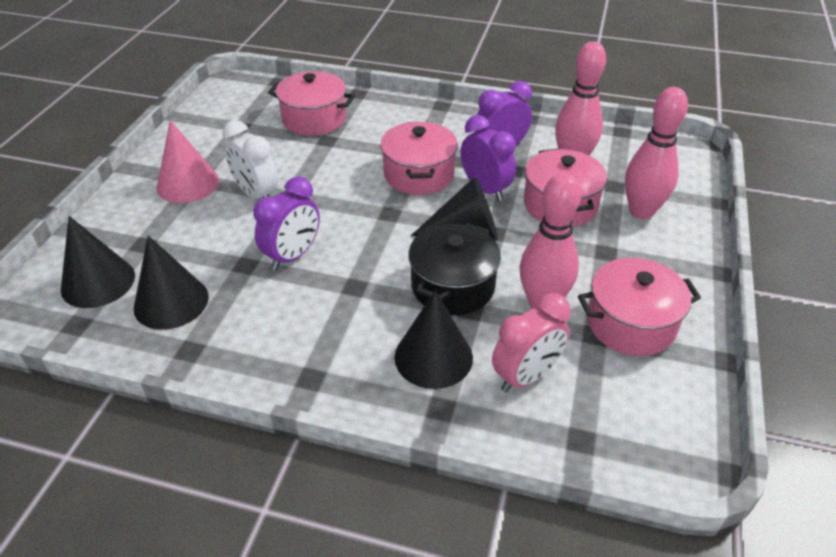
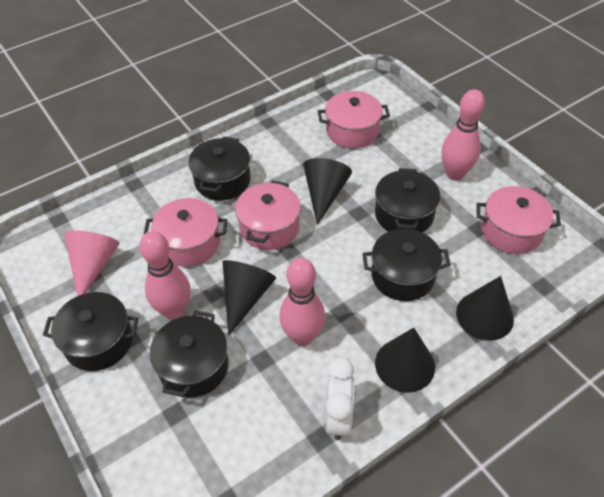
black pot: [408,223,501,315] = 1 -> [43,292,139,371] [150,310,229,398] [189,136,251,201] [362,229,451,301] [375,168,440,233] = 5
pink clock: [492,293,571,392] = 1 -> none = 0
purple clock: [253,176,320,270] [461,115,516,201] [475,81,532,145] = 3 -> none = 0

